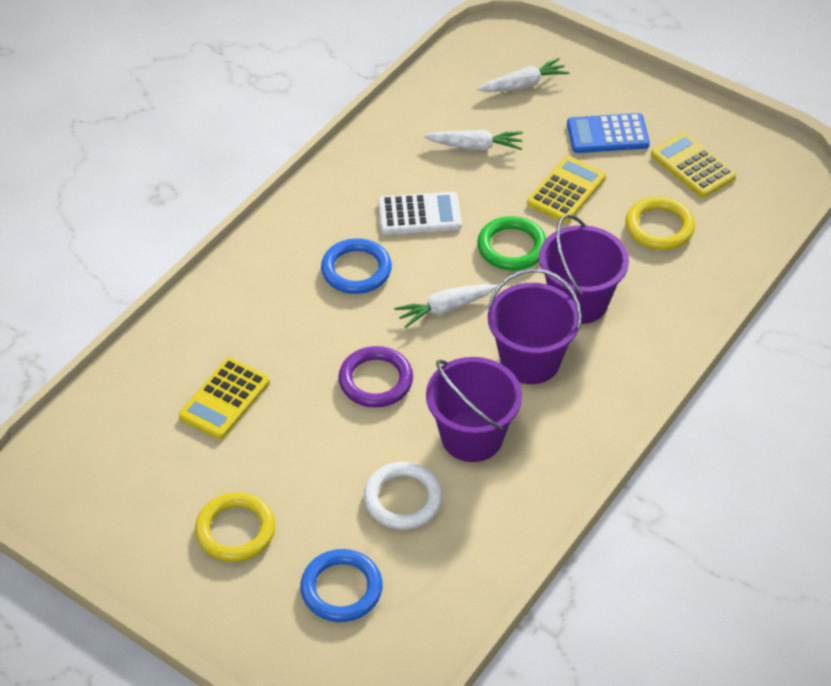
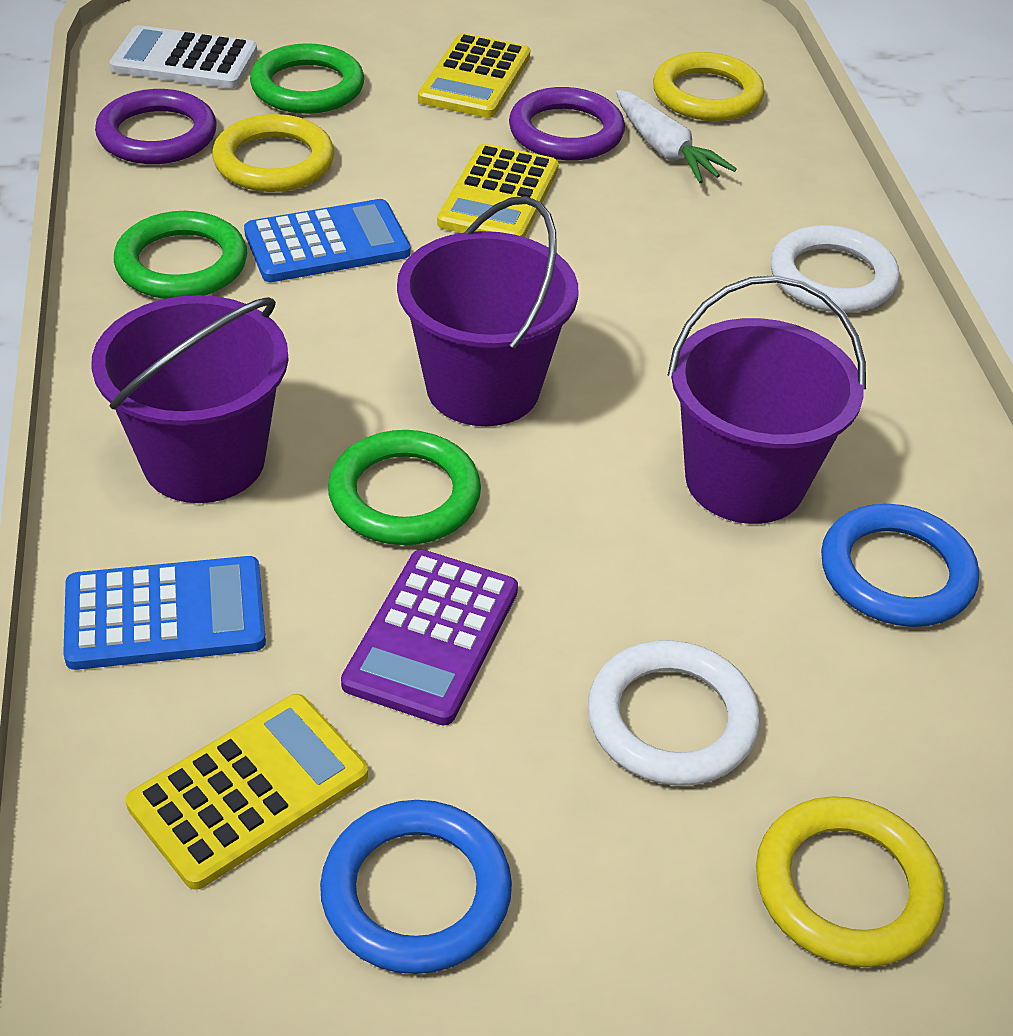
blue calculator: [567,113,650,153] = 1 -> [63,556,266,670] [244,199,410,282] = 2
green ring: [477,216,546,270] = 1 -> [114,211,247,299] [250,43,364,114] [328,430,481,545] = 3
purple calculator: none = 0 -> [341,549,518,725] = 1
purple ring: [338,346,413,408] = 1 -> [95,89,217,164] [509,87,625,161] = 2
white carrot: [394,284,498,328] [424,130,523,150] [477,58,570,92] = 3 -> [616,90,737,183] = 1
white ring: [364,462,443,530] = 1 -> [588,640,760,786] [771,225,900,313] = 2
yellow ring: [195,492,275,562] [625,197,695,250] = 2 -> [212,114,334,192] [653,52,765,121] [756,796,945,967] = 3

